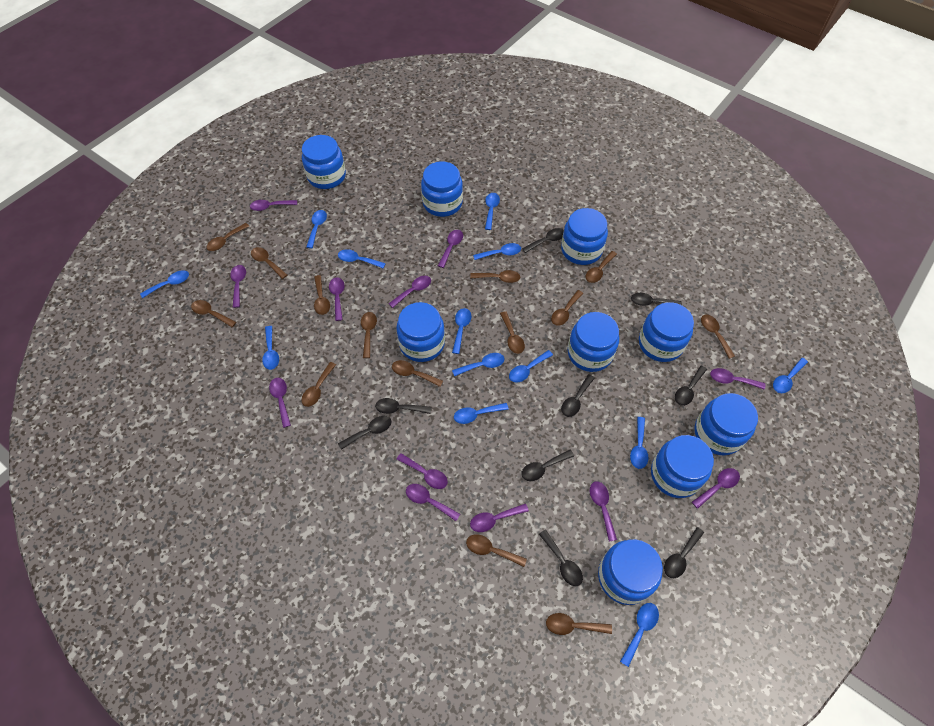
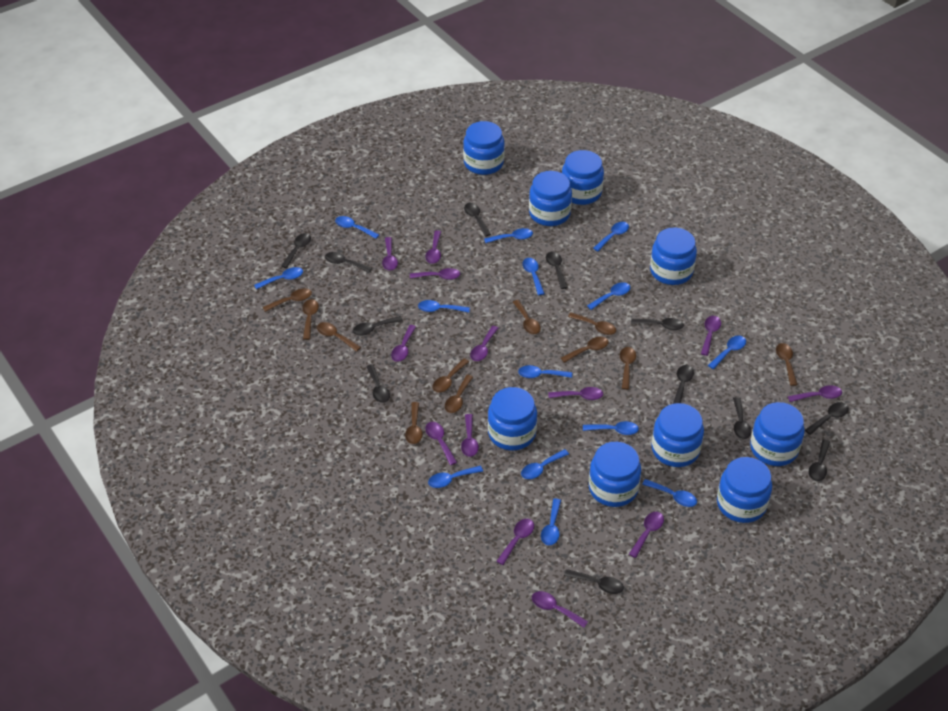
black spoon: [338,416,391,450] [375,398,431,414] [521,450,574,481] [522,228,564,253] [539,530,583,586] [561,374,595,417] [631,293,682,306] [664,527,704,578] [675,365,707,406] = 9 -> [281,233,311,268] [325,252,372,273] [353,316,403,336] [366,364,390,403] [464,203,491,237] [546,252,568,289] [564,569,624,594] [631,318,684,330] [673,365,694,404] [733,397,751,439] [805,402,849,435] [809,439,830,481] = 12
blue spoon: [140,270,189,298] [262,326,279,370] [306,210,327,249] [338,249,386,268] [452,308,471,354] [452,353,505,376] [454,403,509,424] [473,243,521,260] [485,193,500,230] [509,350,553,382] [620,603,659,667] [630,417,648,469] [773,358,808,393] = 13 -> [254,267,303,289] [335,216,379,239] [418,300,470,313] [428,466,483,488] [484,228,533,243] [518,365,572,378] [521,449,569,479] [522,258,545,295] [541,499,561,545] [583,421,639,435] [587,282,630,310] [593,222,629,251] [642,479,697,507] [708,335,746,369] = 14
brown spoon: [191,300,236,327] [207,223,249,251] [251,247,287,279] [302,362,336,407] [314,275,330,315] [361,312,377,358] [392,360,443,387] [466,534,527,567] [470,270,520,283] [500,311,525,354] [546,613,612,635] [551,290,583,326] [586,251,617,283] [701,314,735,359] = 14 -> [263,288,312,312] [303,299,319,340] [317,322,361,352] [405,402,423,444] [433,358,469,393] [445,375,473,413] [513,300,541,334] [561,337,609,363] [568,312,616,335] [620,347,636,390] [776,343,798,386] = 11
purple spoon: [230,265,246,308] [250,200,297,211] [269,378,291,428] [329,277,345,321] [389,276,431,308] [396,453,448,489] [406,484,460,521] [438,230,463,268] [470,503,529,532] [590,481,617,542] [692,468,740,509] [710,368,765,390] = 12 -> [382,237,398,271] [391,325,416,362] [410,268,460,280] [425,230,441,264] [425,422,457,465] [461,414,479,457] [470,326,498,361] [496,519,534,565] [532,591,588,628] [548,387,603,400] [629,512,664,558] [701,316,721,356] [788,385,842,402] = 13

